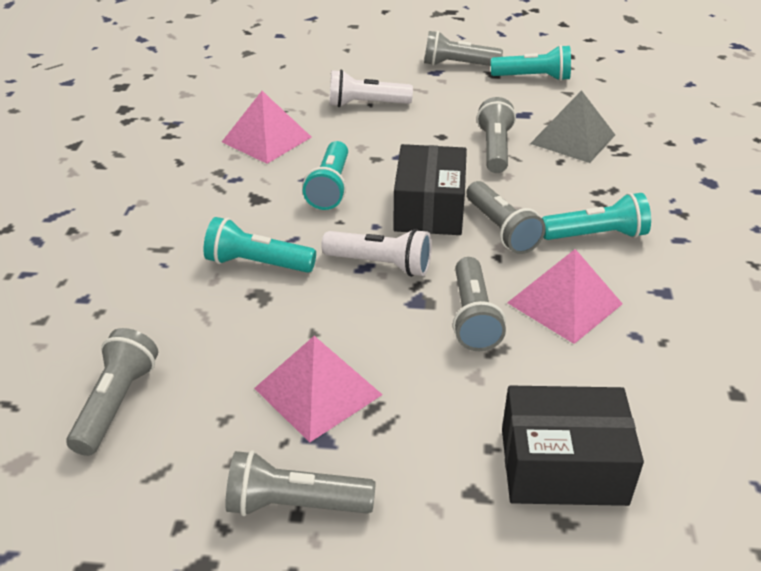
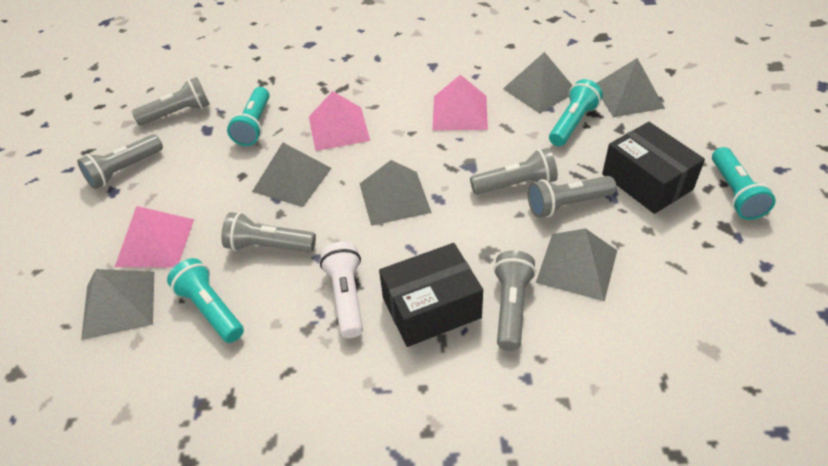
grey pyramid: [530,90,615,163] = 1 -> [81,269,154,340] [252,142,332,207] [360,160,432,226] [503,52,573,113] [536,228,617,301] [596,58,665,117] = 6
white flashlight: [321,229,432,277] [329,70,413,107] = 2 -> [320,242,363,338] = 1

